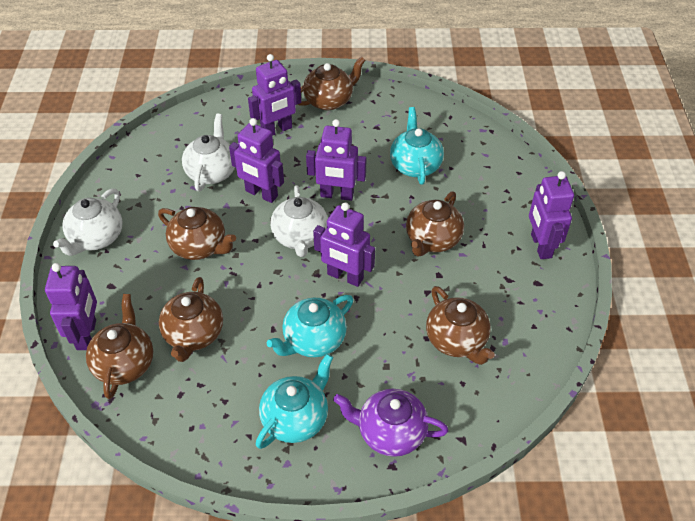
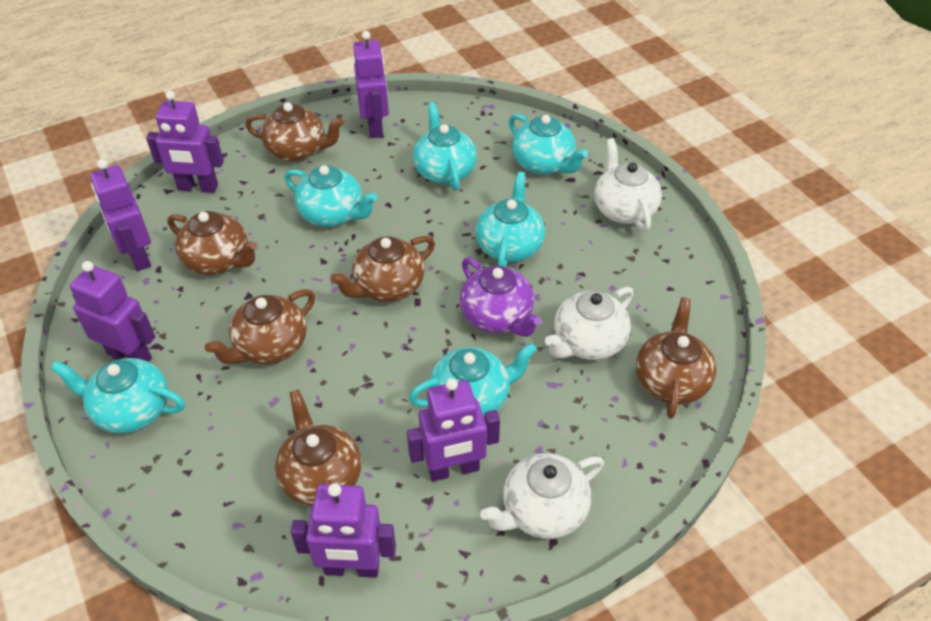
turquoise teapot: [256,354,333,449] [267,295,353,357] [390,107,444,185] = 3 -> [50,358,185,433] [285,165,377,227] [409,343,537,417] [413,102,477,191] [476,172,545,267] [509,114,588,175] = 6

